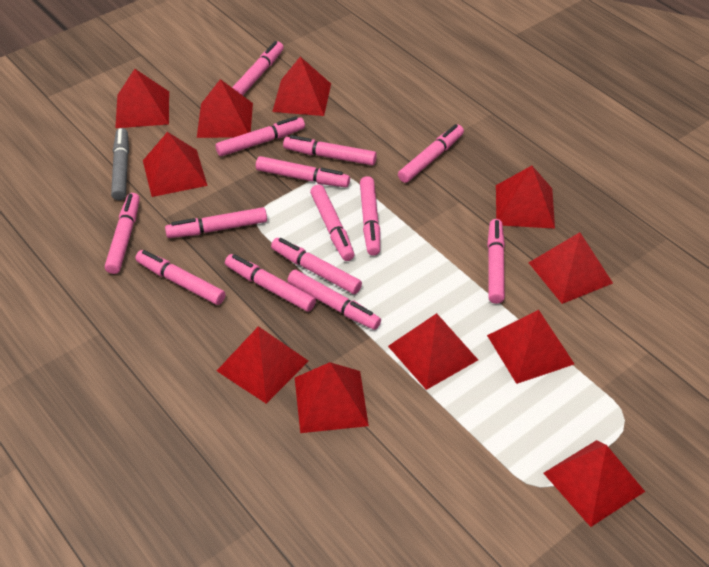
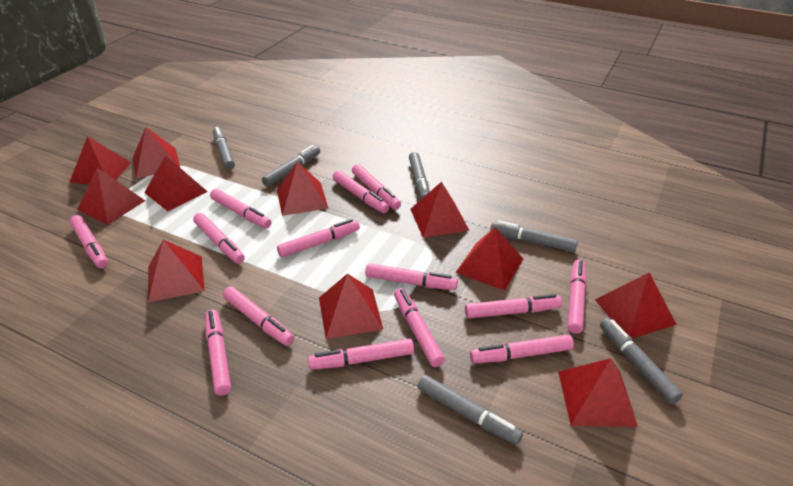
grey marker: [111,128,129,200] = 1 -> [213,127,235,170] [262,145,320,187] [409,152,430,199] [417,375,523,445] [490,220,578,252] [600,318,683,404] = 6

